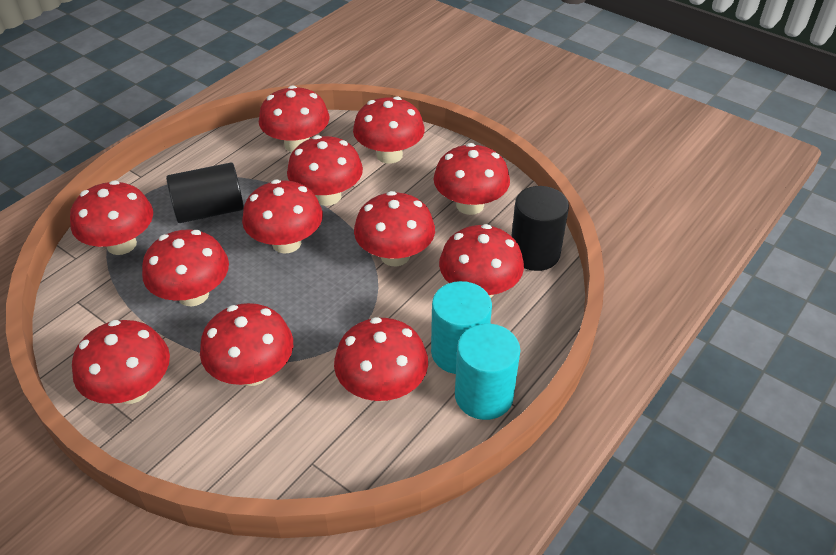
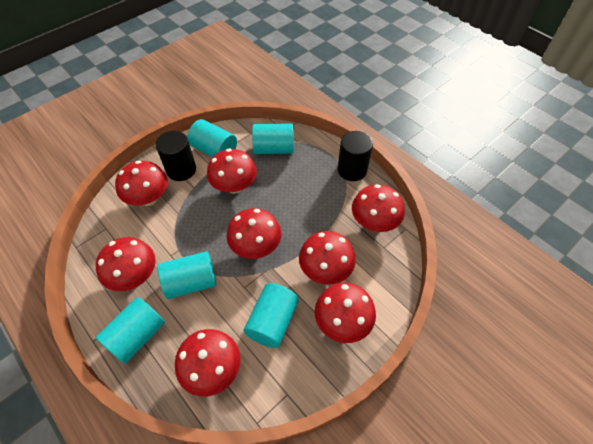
red mushroom: [70,180,153,255] [72,320,170,404] [142,229,229,307] [200,303,293,386] [242,180,323,254] [259,85,329,152] [287,135,363,206] [334,317,428,402] [353,96,425,164] [354,191,435,266] [434,143,510,215] [439,224,524,298] = 12 -> [96,237,156,291] [115,160,168,206] [175,329,241,397] [207,149,257,194] [227,208,281,259] [299,231,356,285] [315,283,376,343] [352,184,405,232] = 8
turquoise cylinder: [431,281,492,374] [455,324,520,420] = 2 -> [96,297,165,364] [158,252,216,299] [187,119,237,157] [243,283,299,348] [252,123,294,154] = 5

